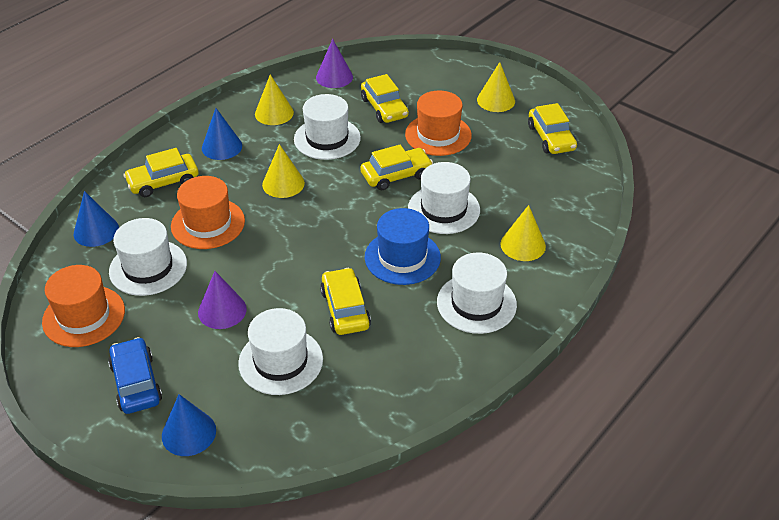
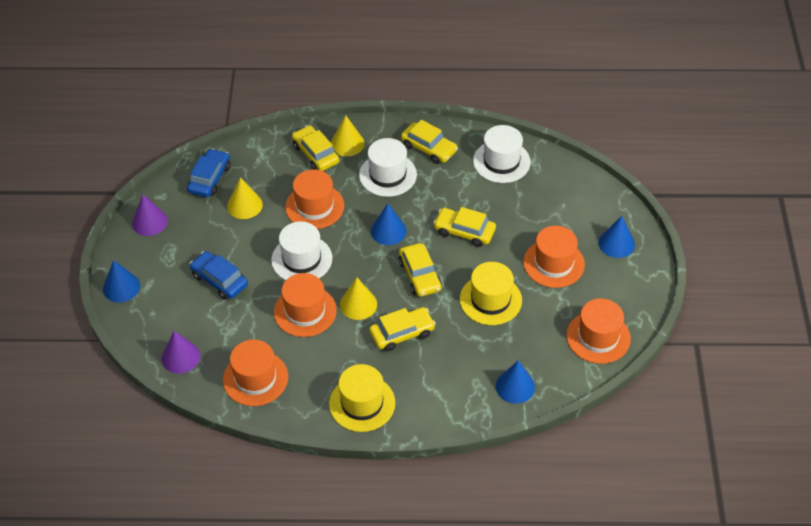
blue car: [108,337,162,414] = 1 -> [187,148,230,197] [189,251,248,299] = 2
blue cone: [74,191,119,247] [162,394,216,456] [202,108,242,160] = 3 -> [103,260,140,303] [371,203,407,245] [496,361,535,404] [598,216,635,258] = 4
blue hat: [365,208,441,285] = 1 -> none = 0
orange hat: [42,265,125,347] [171,176,245,249] [405,91,472,156] = 3 -> [223,340,288,406] [274,273,337,337] [285,169,344,229] [523,226,585,288] [566,299,631,364] = 5
white hat: [109,218,187,296] [238,308,323,395] [294,94,361,160] [408,162,480,234] [437,252,517,334] = 5 -> [271,222,332,280] [359,138,417,197] [473,125,531,183] = 3
yellow cone: [255,75,294,125] [262,144,305,198] [477,62,515,112] [500,205,546,261] = 4 -> [227,177,263,219] [331,115,365,156] [340,278,377,320] = 3
yellow hat: none = 0 -> [329,364,395,432] [460,262,522,325] = 2

